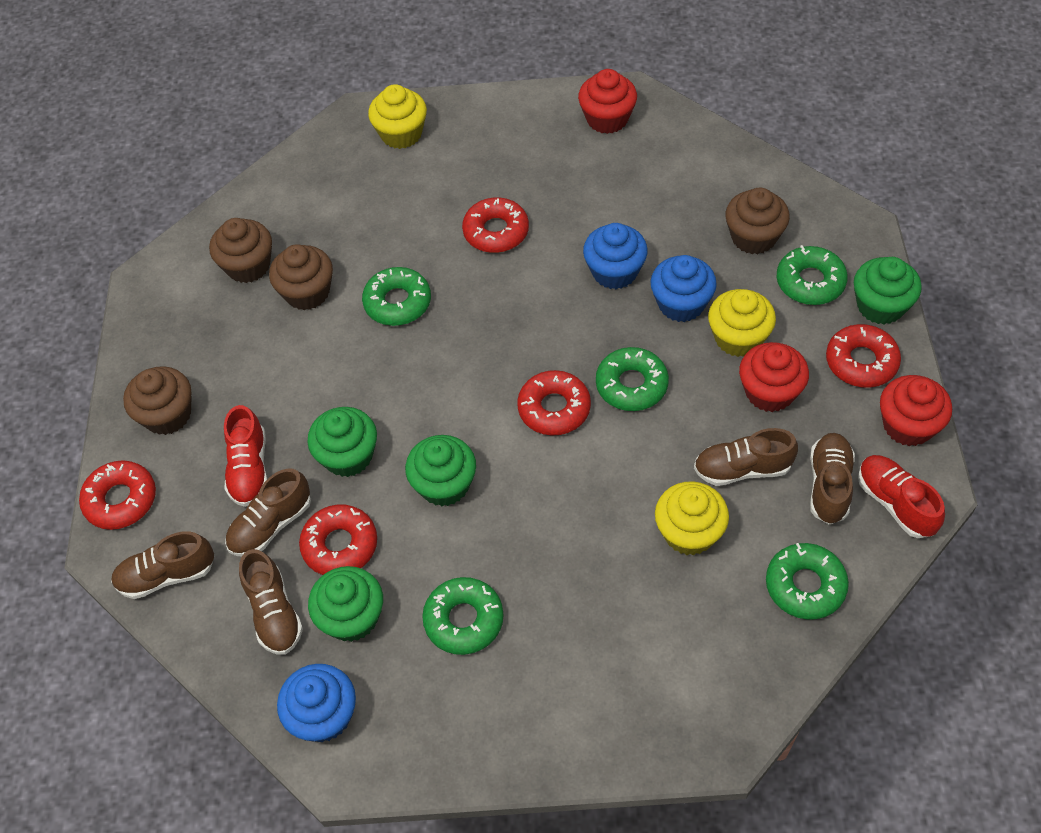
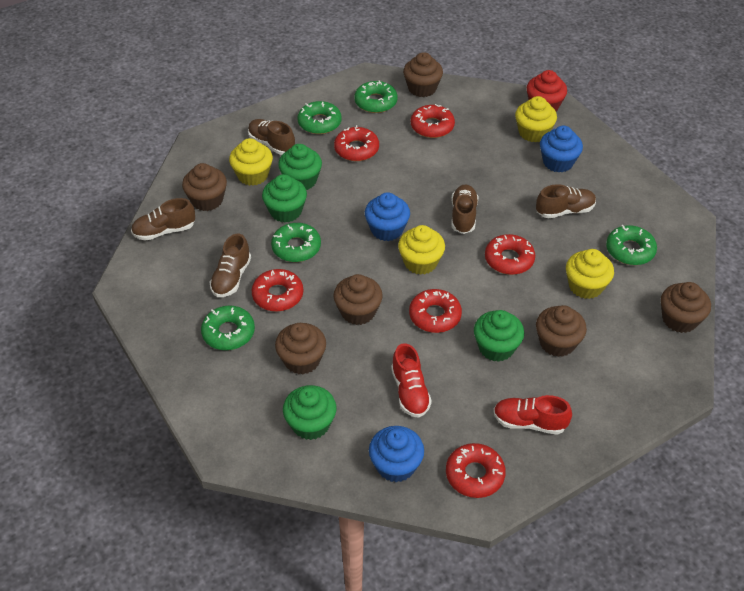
brown cupcake: [123,366,192,435] [209,218,272,283] [269,244,333,310] [725,188,790,254] = 4 -> [182,163,227,211] [275,323,326,374] [333,274,383,325] [403,52,443,97] [536,305,587,357] [661,282,711,333] = 6
red cupcake: [578,69,637,134] [739,342,809,412] [880,375,952,446] = 3 -> [527,70,567,111] = 1
red donut: [79,460,156,530] [299,504,377,575] [462,198,529,253] [517,370,591,435] [826,324,901,388] = 5 -> [252,269,303,312] [334,125,379,161] [409,289,462,333] [411,104,455,138] [446,443,506,498] [485,234,535,275] = 6
yellow cupcake: [368,84,427,149] [655,481,729,555] [708,289,776,357] = 3 -> [229,138,273,186] [398,225,445,275] [515,96,557,142] [566,249,614,299] = 4

